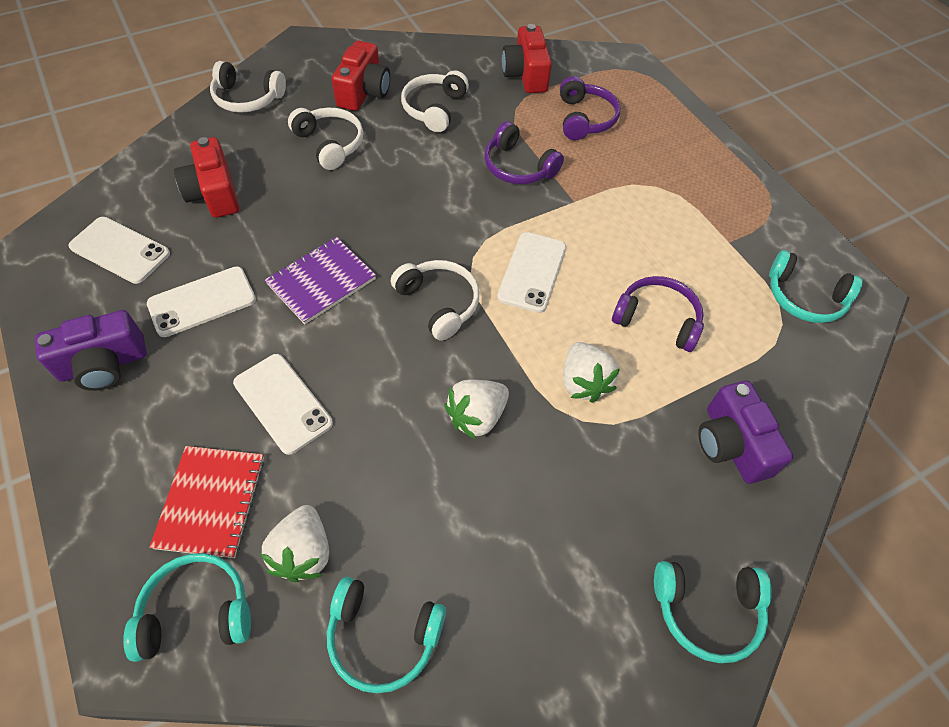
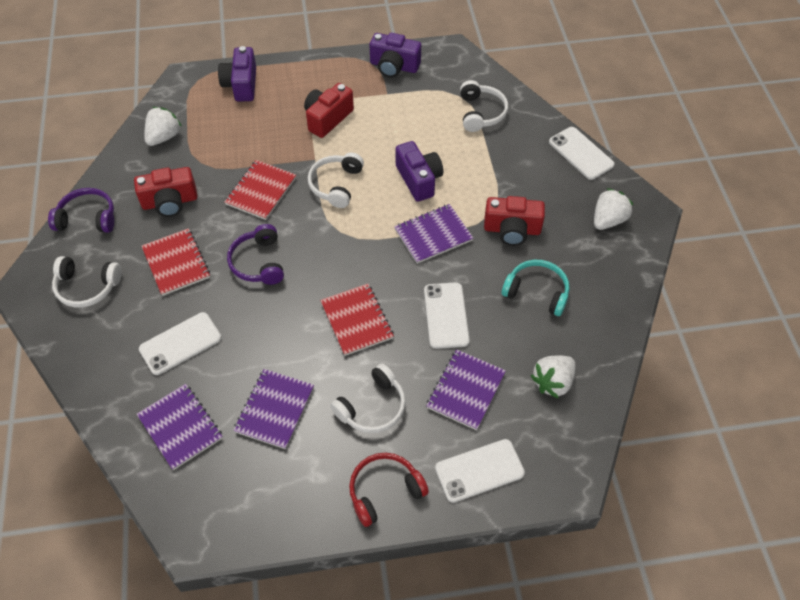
purple camera: [35,310,147,391] [698,381,793,484] = 2 -> [218,46,256,102] [370,33,421,78] [396,141,443,202] = 3
purple headphones: [484,121,564,184] [560,76,620,140] [612,276,704,352] = 3 -> [48,188,114,233] [227,224,284,285] = 2
purple notebook: [265,237,376,324] = 1 -> [137,384,223,470] [233,369,314,449] [394,204,473,264] [426,349,506,430] = 4
red headphones: none = 0 -> [349,452,429,527] = 1
red notebook: [149,446,265,558] = 1 -> [142,228,210,296] [224,160,296,220] [320,284,394,356] = 3
turquoise headphones: [123,553,251,662] [327,577,446,693] [654,561,772,663] [769,250,863,323] = 4 -> [502,260,569,316] = 1

